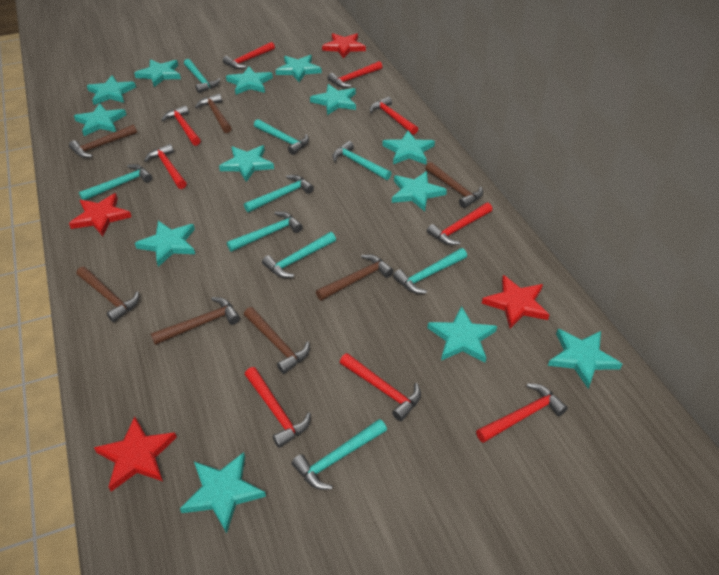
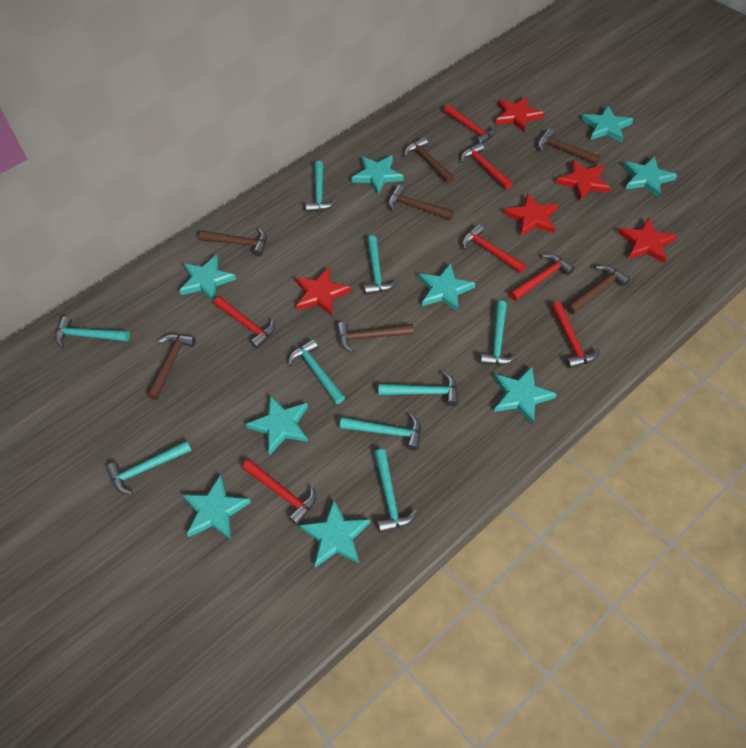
red hammer: [144,144,187,189] [161,105,201,146] [223,42,275,69] [245,367,311,448] [328,61,382,88] [340,353,421,421] [370,97,418,135] [427,203,493,245] [476,383,568,443] = 9 -> [214,296,275,349] [242,459,316,525] [444,105,496,144] [461,143,513,189] [462,224,526,273] [509,254,575,301] [551,301,600,369] = 7
red star: [69,193,131,236] [94,416,177,492] [322,33,366,59] [482,275,549,329] = 4 -> [295,267,351,316] [495,96,544,132] [504,193,558,236] [556,160,611,201] [618,217,677,263] = 5
turquoise star: [74,103,126,136] [87,75,136,105] [134,59,181,87] [135,221,195,267] [180,452,266,533] [219,145,274,182] [226,66,273,95] [275,55,322,82] [310,84,356,115] [382,130,435,164] [392,171,447,212] [428,306,497,363] [548,329,623,388] = 13 -> [179,254,236,302] [183,474,251,540] [246,395,308,455] [300,500,370,567] [351,155,404,194] [418,263,476,312] [494,367,557,424] [581,106,633,142] [623,156,677,198] = 9

